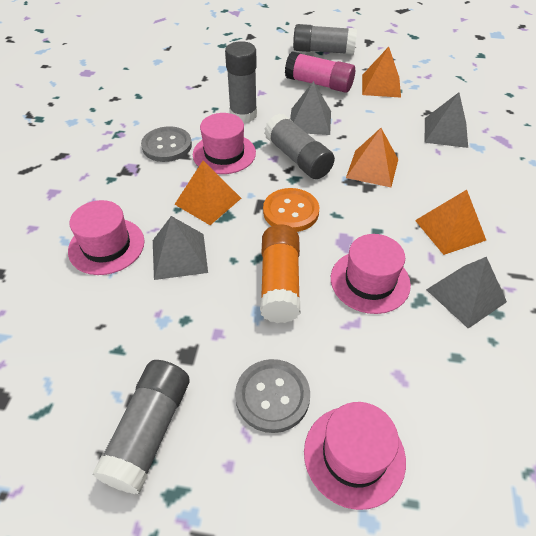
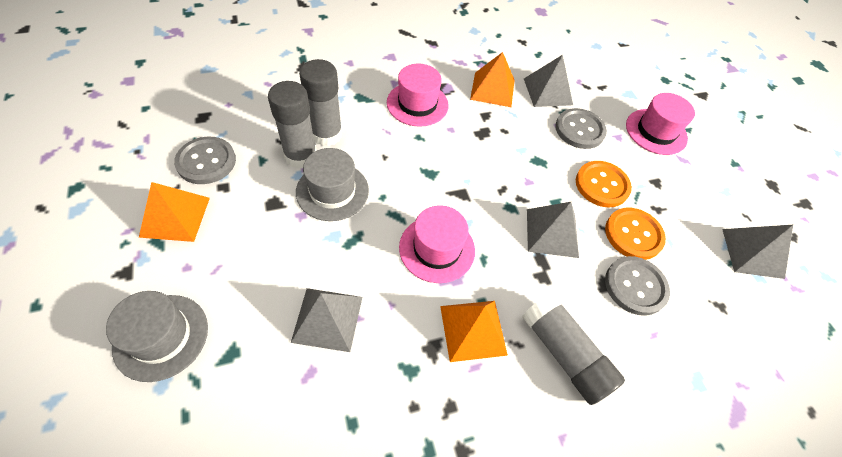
grey button: [141,126,192,162] [235,359,310,433] = 2 -> [174,137,236,184] [555,108,607,149] [605,256,670,316] = 3
grey glue stick: [93,360,189,494] [225,41,257,123] [264,113,335,179] [293,24,357,55] = 4 -> [268,81,317,169] [299,59,342,146] [522,293,625,405] = 3
grey hat: none = 0 -> [106,291,208,382] [296,148,369,221] = 2
orange button: [263,188,319,232] = 1 -> [576,161,632,207] [605,208,666,260] = 2
orange glue stick: [260,224,300,323] = 1 -> none = 0
orange pyramid: [174,161,241,225] [346,128,398,187] [362,47,401,98] [415,190,486,255] = 4 -> [139,182,210,242] [440,301,508,362] [470,52,514,107] = 3
pink glue stick: [285,51,355,93] = 1 -> none = 0
pink hat: [68,200,144,275] [193,113,256,174] [304,402,406,510] [331,234,411,314] = 4 -> [387,64,449,127] [399,205,475,283] [626,93,695,155] = 3

